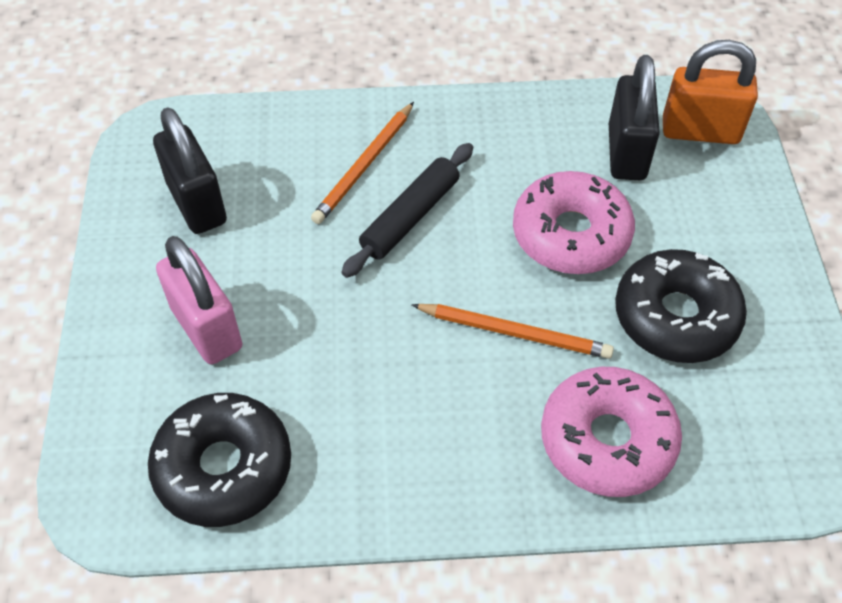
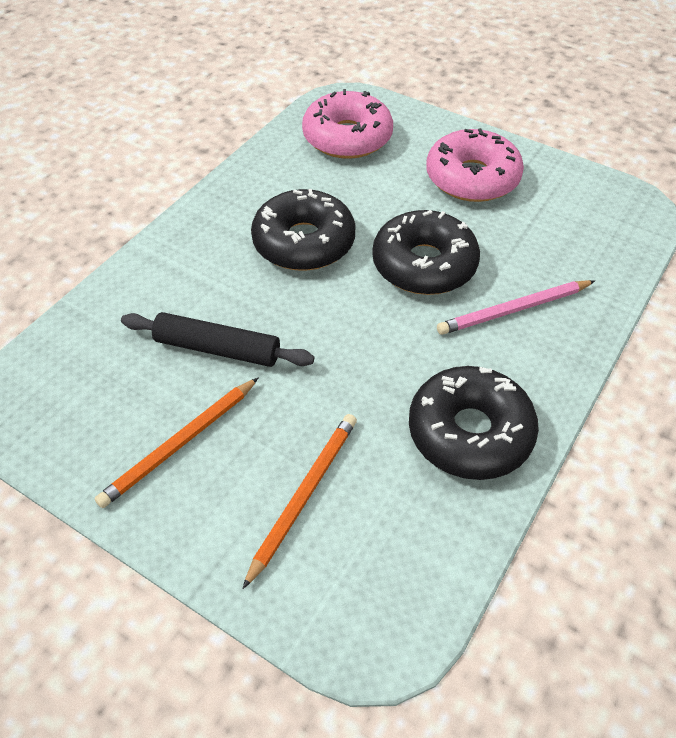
black donut: [148,393,291,527] [615,249,747,363] = 2 -> [251,189,355,271] [372,210,480,295] [409,366,539,480] = 3
black padlock: [153,107,227,234] [609,55,660,180] = 2 -> none = 0
orange padlock: [663,40,758,144] = 1 -> none = 0
pink padlock: [156,236,242,364] = 1 -> none = 0
pink pencil: none = 0 -> [437,280,595,335] = 1

